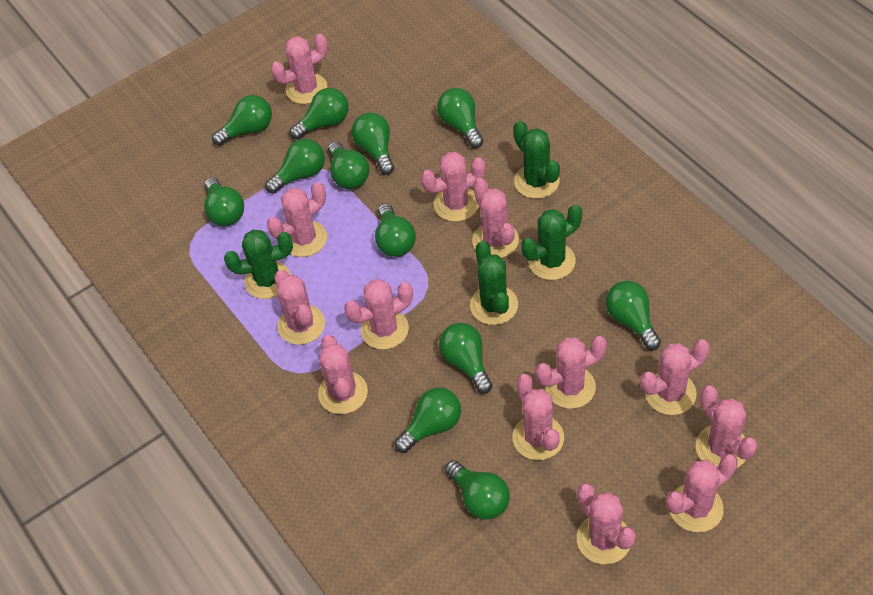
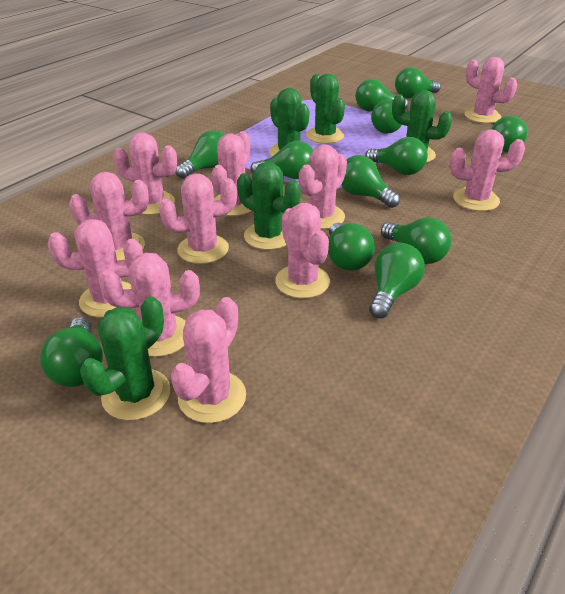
green cactus: [224,230,293,299] [470,241,518,325] [513,121,560,199] [522,205,582,280] = 4 -> [80,297,170,421] [237,162,301,250] [269,88,310,157] [306,74,345,144] [392,90,452,163] = 5
pink cactus: [267,182,327,257] [271,34,328,104] [274,270,325,345] [318,335,368,414] [344,279,413,350] [421,152,486,222] [472,178,519,258] [512,374,564,460] [535,336,607,409] [577,484,636,564] [640,339,710,415] [666,454,738,532] [696,386,758,468] = 13 -> [47,219,143,318] [69,172,149,261] [99,253,200,357] [113,133,177,215] [159,174,237,264] [171,297,246,423] [212,131,252,216] [275,203,330,298] [299,144,347,229] [450,129,525,211] [465,57,518,123] = 11

